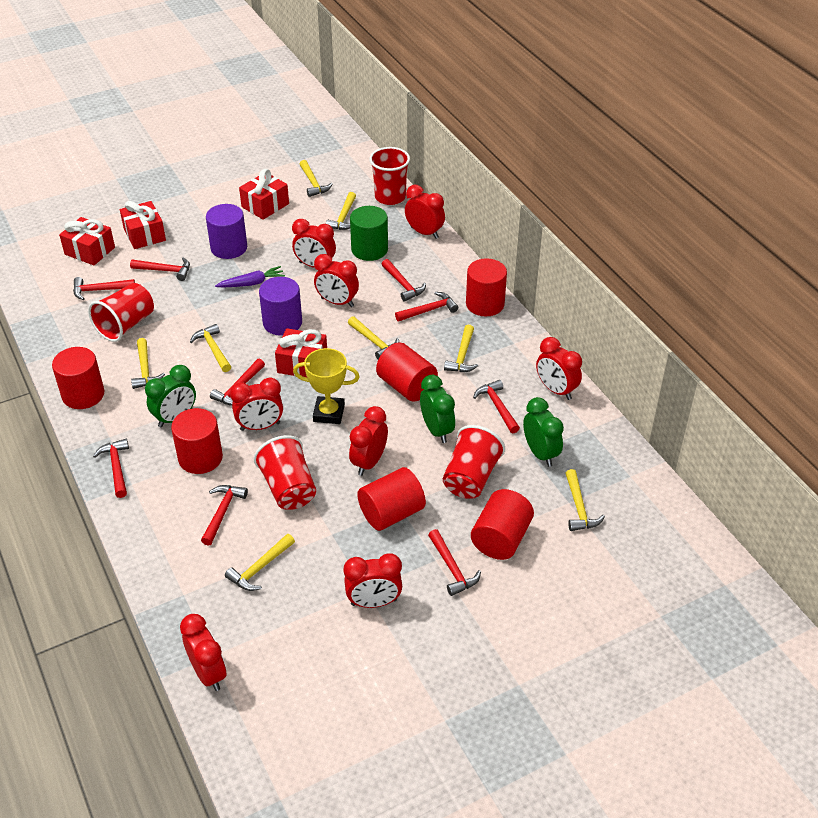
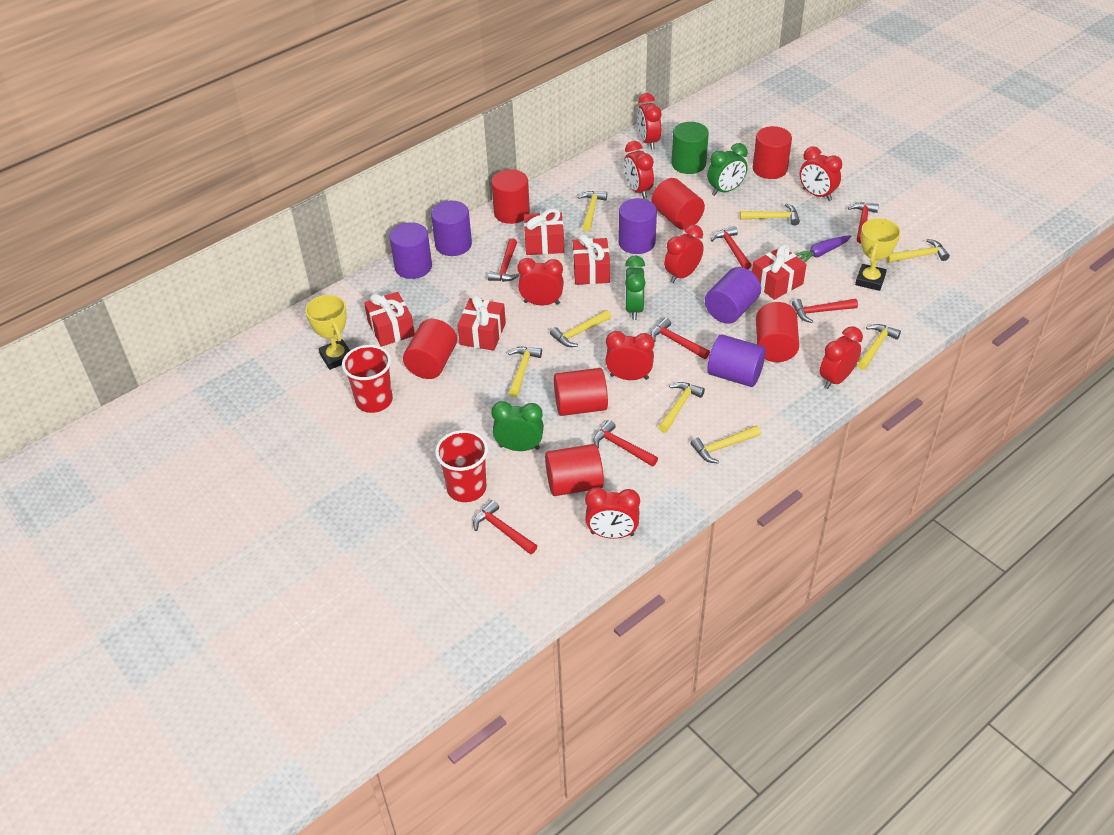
purple cylinder: [206,204,247,259] [259,277,302,336] = 2 -> [389,222,432,279] [431,201,472,256] [618,198,657,254] [705,267,761,324] [707,334,766,387] = 5
red cup: [88,283,154,342] [254,435,316,510] [369,147,410,205] [443,425,505,499] = 4 -> [342,345,393,413] [435,430,488,502] = 2
red cylinder: [52,347,104,409] [171,408,223,474] [357,467,426,531] [376,342,438,402] [466,258,507,316] [471,489,534,560] = 6 -> [403,319,457,379] [491,169,530,224] [545,444,604,496] [554,368,608,416] [651,178,705,230] [753,126,792,179] [756,302,799,362] = 7
red gift: [59,217,115,265] [120,201,166,249] [239,169,289,220] [275,328,327,377] = 4 -> [364,292,415,347] [457,295,506,351] [524,208,564,255] [573,234,610,285] [752,244,807,300] = 5
red hammer: [73,277,135,300] [93,439,129,498] [130,258,190,281] [201,485,248,546] [210,359,265,406] [382,259,426,302] [395,292,458,322] [428,529,481,596] [473,380,520,433] = 9 -> [473,500,537,555] [488,238,520,282] [593,420,658,466] [650,318,710,359] [711,226,751,269] [792,299,858,323] [848,202,879,243] = 7
yellow trophy: [293,348,360,424] = 1 -> [305,295,350,370] [855,219,901,291] = 2

